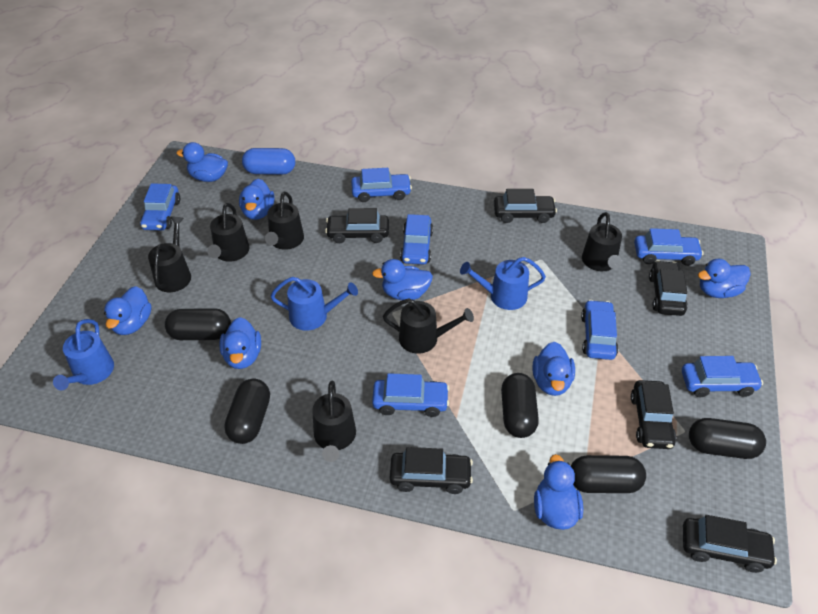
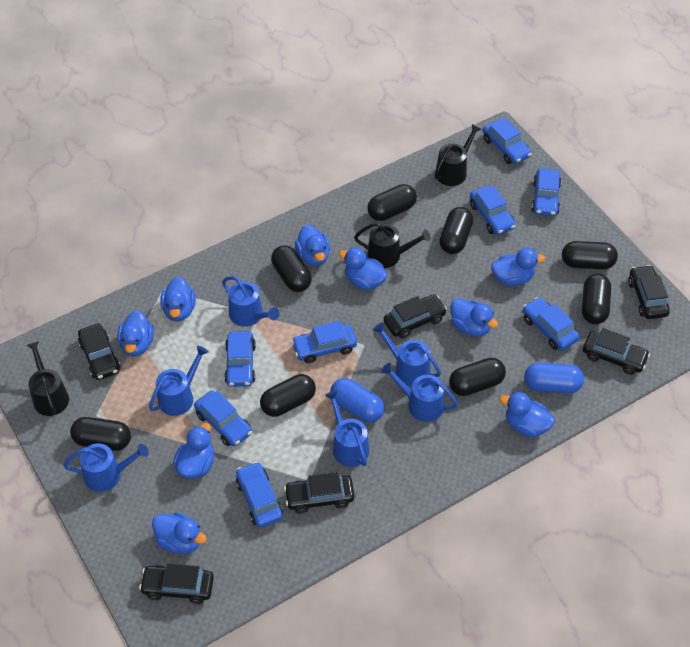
black capsule: [165,308,231,340] [224,379,270,444] [501,373,539,438] [571,455,646,493] [689,418,766,459] = 5 -> [70,417,131,451] [260,374,316,417] [271,245,312,292] [367,184,417,221] [439,207,473,254] [449,358,506,396] [562,241,618,269] [582,274,611,324] = 8
black watering can: [148,217,191,292] [207,203,250,262] [265,192,304,250] [312,381,356,462] [383,298,474,354] [582,212,622,271] = 6 -> [27,341,69,416] [354,222,431,268] [435,124,482,186] = 3
blue capsule: [242,148,295,175] = 1 -> [330,378,384,423] [524,363,584,393] = 2
blue car: [140,183,180,230] [351,168,412,202] [372,373,449,417] [400,214,433,264] [581,300,618,360] [634,228,703,266] [682,356,763,397] = 7 -> [194,391,252,447] [224,331,256,387] [236,462,283,528] [291,321,357,363] [470,186,516,235] [483,118,532,164] [523,297,580,350] [531,168,561,216] = 8
blue duck: [104,286,151,335] [176,142,228,182] [219,317,261,369] [239,179,274,220] [372,259,433,300] [533,342,575,396] [534,454,583,530] [698,259,751,298] = 8 -> [117,310,154,356] [152,512,207,554] [161,277,196,322] [173,423,214,478] [295,224,330,266] [339,248,388,290] [451,298,498,337] [491,248,545,286] [500,392,555,437] = 9
blue watering can: [53,319,114,390] [270,277,358,331] [460,257,546,310] = 3 -> [63,444,149,492] [149,346,209,416] [222,276,280,327] [325,390,369,467] [373,322,441,386] [381,363,458,422] = 6

